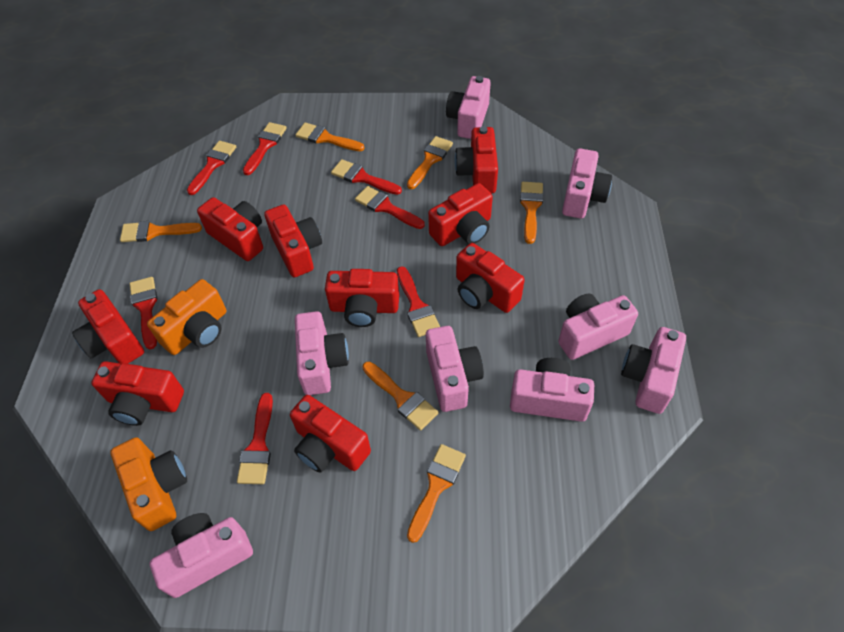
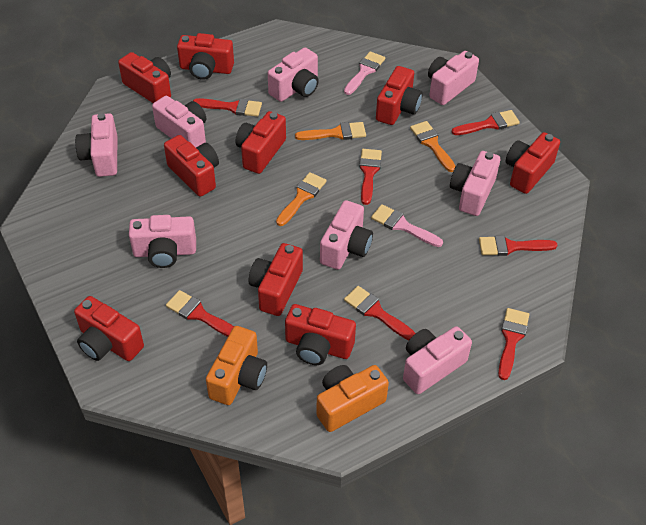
orange brush: [120,221,202,242] [295,123,365,151] [362,361,439,431] [407,136,453,189] [407,444,466,543] [520,182,543,244] = 6 -> [276,172,327,226] [295,122,366,140] [410,121,456,172] = 3
pink brush: none = 0 -> [344,51,385,95] [371,204,443,247] = 2

